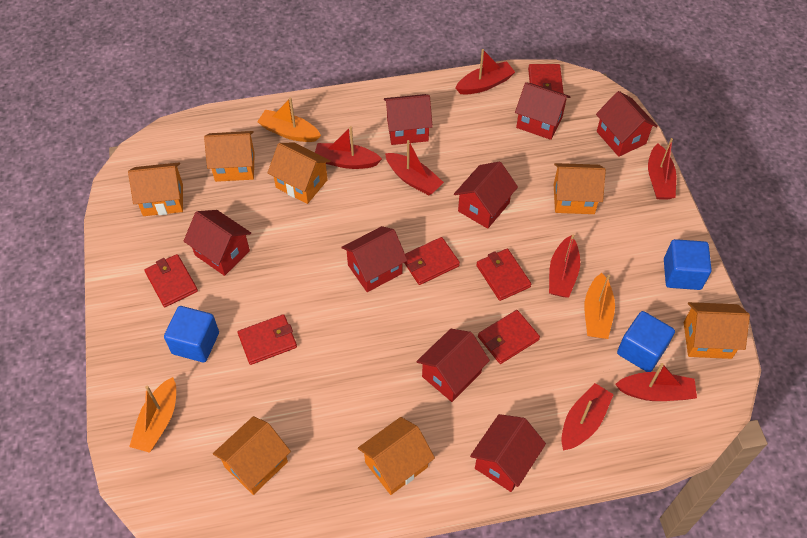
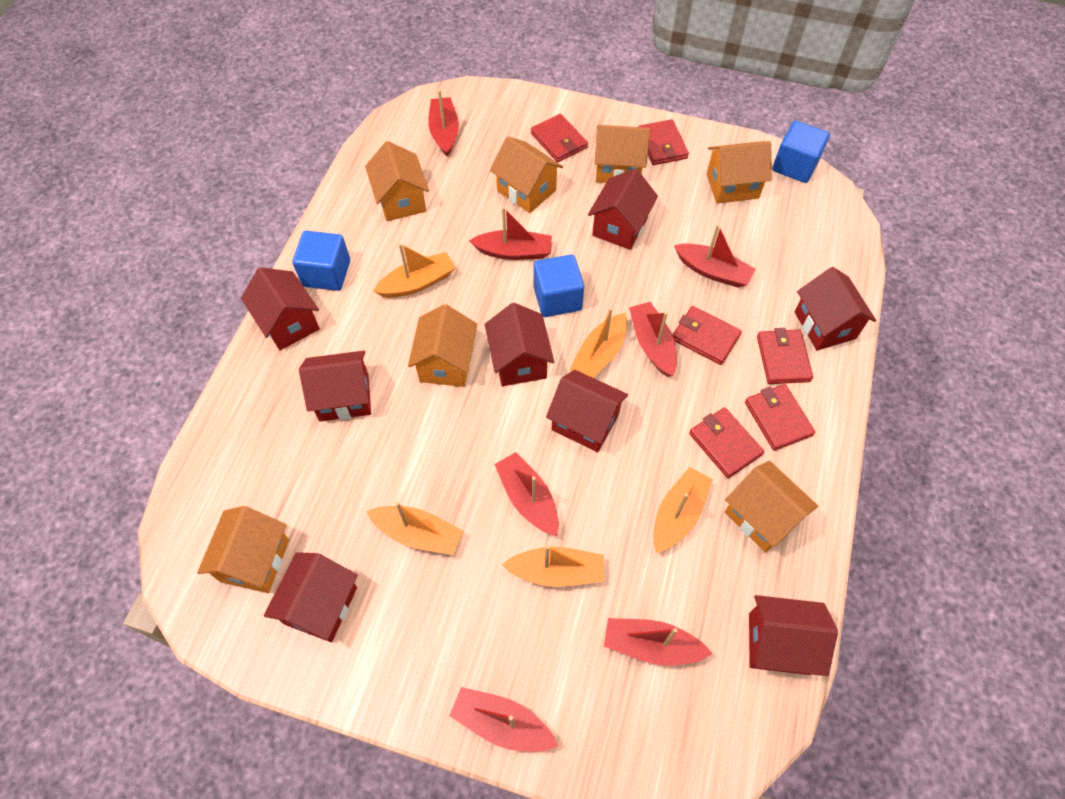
orange boat: [129,377,176,453] [257,98,321,142] [584,273,615,339] = 3 -> [366,502,463,555] [373,243,455,298] [502,545,604,587] [570,308,628,378] [653,467,713,553] = 5

